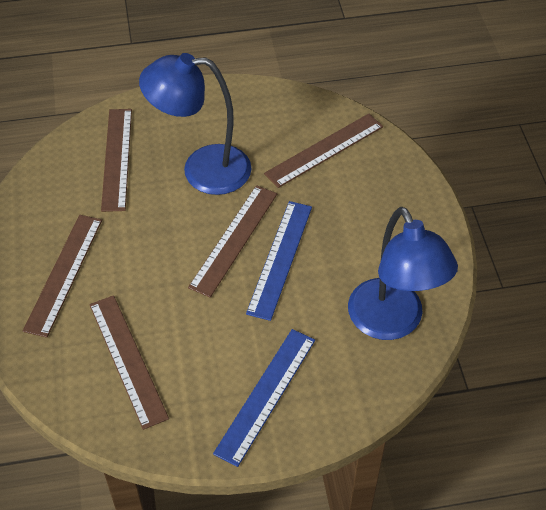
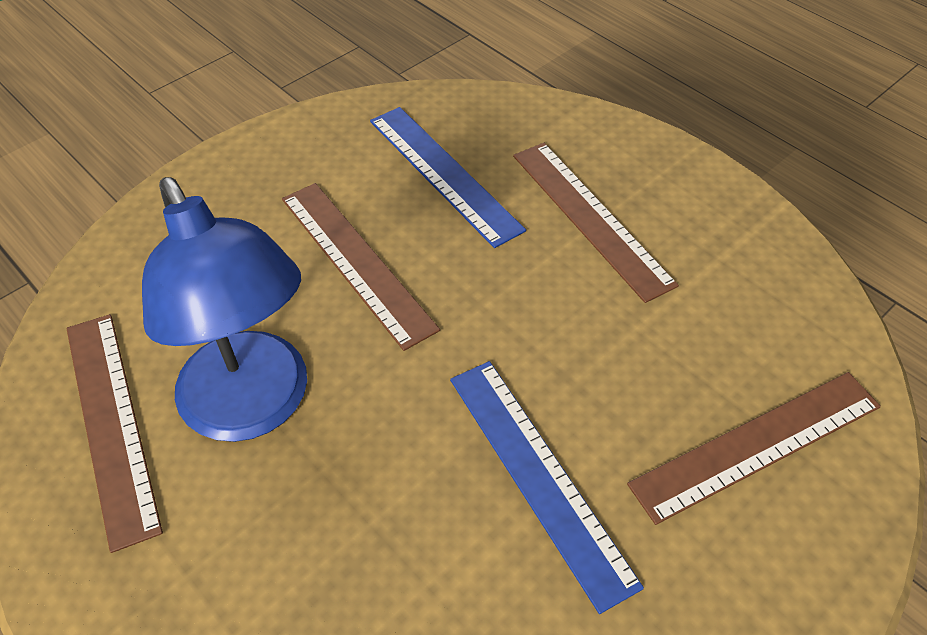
blue lamp: [139,53,252,195] [348,207,458,340] = 2 -> [142,177,307,442] = 1
brown ruler: [23,215,102,338] [89,295,169,430] [101,109,132,212] [188,185,277,297] [264,114,383,188] = 5 -> [66,314,163,553] [282,183,440,351] [513,143,679,303] [627,372,881,525] = 4

